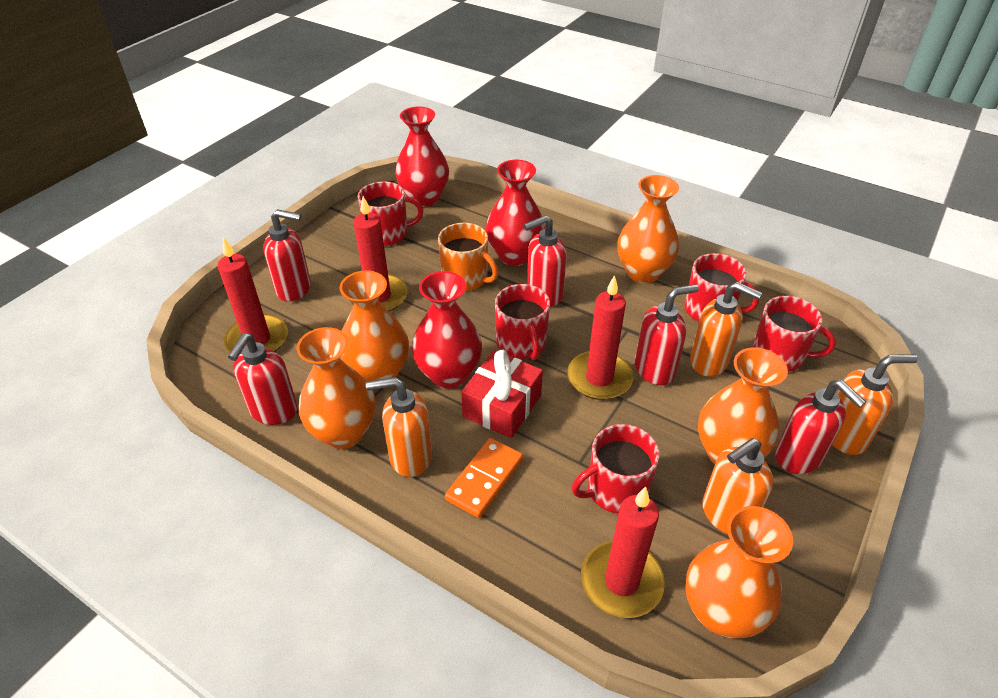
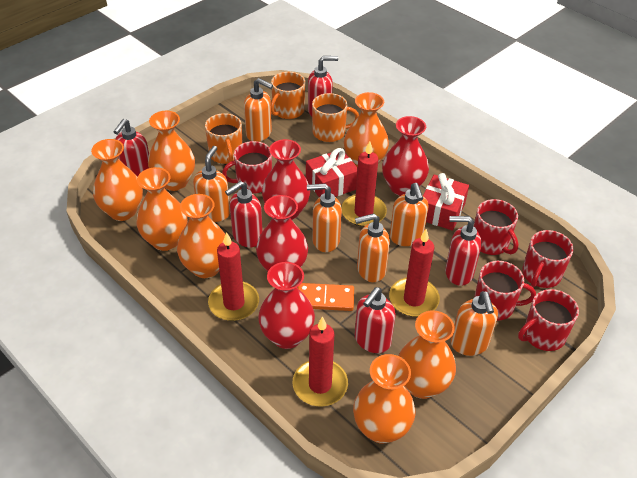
orange mug: [438,223,498,291] = 1 -> [205,113,243,164] [271,72,305,119] [312,93,359,142] = 3
orange soap dispenser: [366,377,432,477] [690,282,762,377] [702,438,773,534] [832,354,918,455] = 4 -> [193,146,230,222] [244,78,273,142] [307,184,342,252] [355,213,390,282] [390,183,429,246] [451,291,498,356] = 6
orange vase: [297,327,375,449] [339,271,409,382] [617,175,679,283] [685,506,793,638] [698,348,788,464] = 5 -> [91,139,143,221] [136,167,187,251] [148,111,195,191] [177,194,225,278] [344,92,389,167] [353,354,416,444] [398,310,456,399] = 7
red gift: [461,350,543,438] = 1 -> [306,148,358,197] [423,173,469,231] = 2
red vase: [395,107,449,207] [412,271,482,389] [486,160,545,266] = 3 -> [256,195,308,271] [258,262,315,349] [262,139,310,220] [382,116,429,196] = 4

